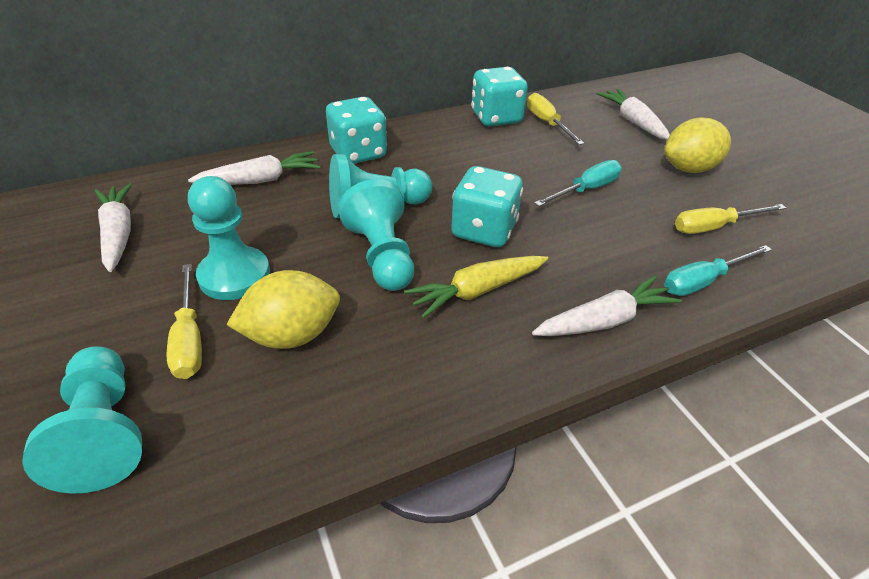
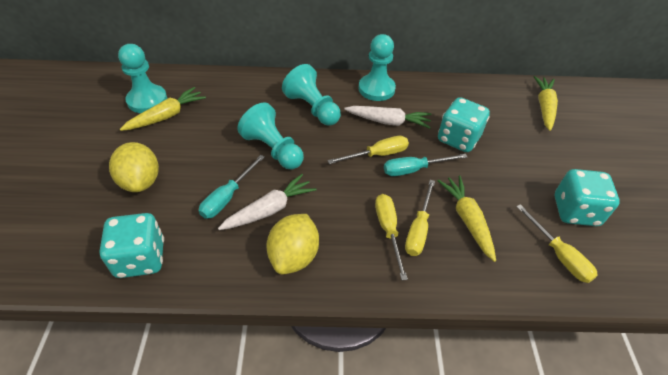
white carrot: [95,183,132,272] [188,151,321,185] [532,276,682,336] [597,89,670,140] = 4 -> [218,174,316,230] [344,106,431,129] = 2
yellow carrot: [405,256,548,318] = 1 -> [120,87,206,131] [438,175,496,262] [534,76,558,131] = 3
yellow screwdriver: [167,264,202,379] [527,93,585,145] [675,204,786,234] = 3 -> [327,136,409,164] [375,194,408,280] [405,180,435,256] [516,204,598,283] = 4

